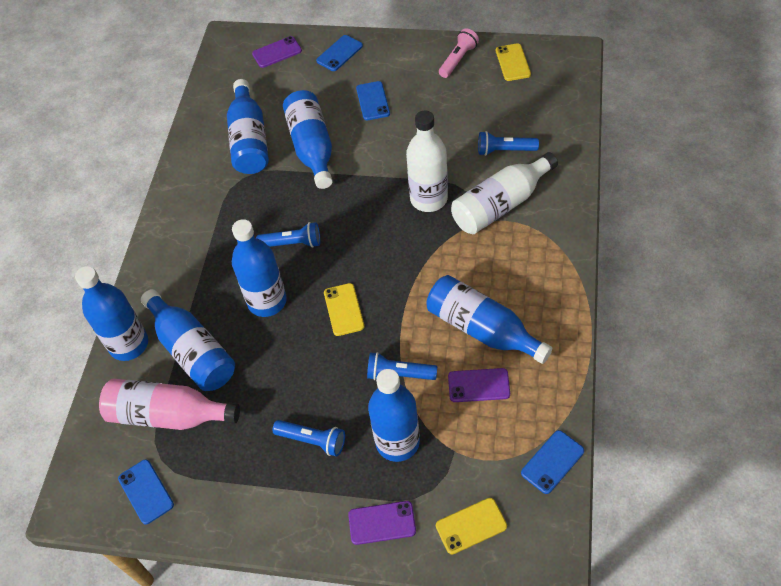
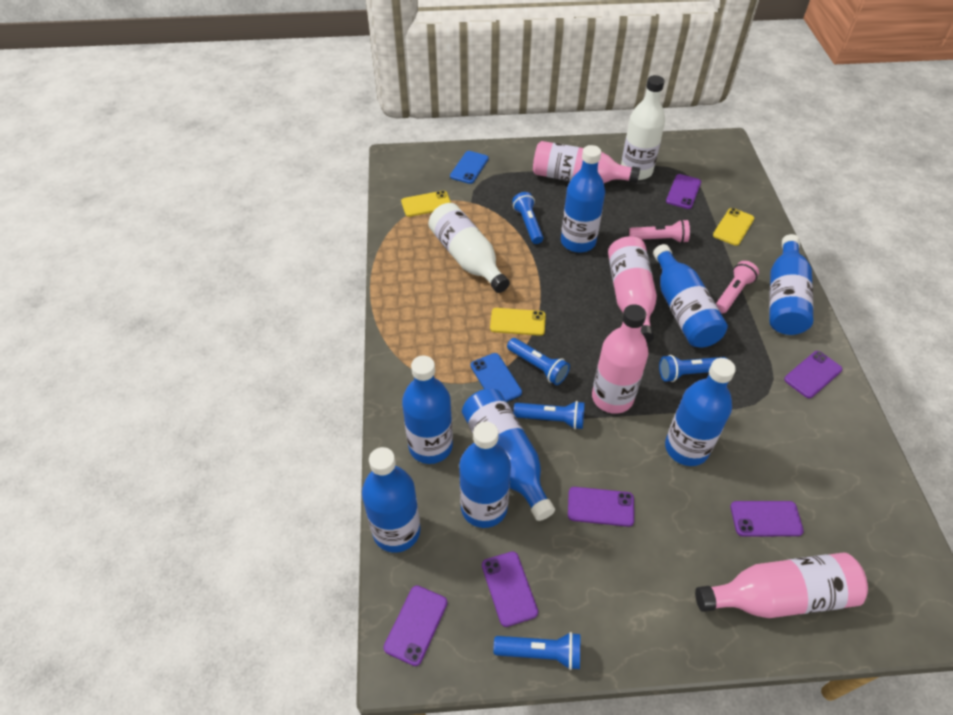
blue bottle: [75,266,148,361] [141,289,235,391] [227,79,269,174] [232,219,287,317] [283,90,333,189] [368,369,420,462] [426,275,552,364] = 7 -> [362,447,420,553] [402,356,453,464] [459,422,511,528] [462,389,555,521] [561,145,605,253] [653,244,728,348] [665,358,736,466] [769,234,814,335] = 8
blue flashlight: [256,222,320,248] [272,420,345,456] [367,352,437,380] [478,131,539,156] = 4 -> [494,632,580,670] [507,338,570,385] [512,192,543,244] [513,401,585,429] [659,355,727,382] = 5
blue phone: [118,460,174,525] [316,35,363,71] [356,81,390,120] [521,430,584,494] = 4 -> [450,151,489,184] [471,353,522,402] = 2
pink bottle: [99,378,240,430] = 1 -> [533,141,640,183] [592,304,649,414] [608,236,657,343] [695,552,868,618] = 4
pink flashlight: [439,28,479,78] = 1 -> [629,219,690,243] [716,261,759,313] = 2
purple phone: [252,36,302,68] [348,501,416,545] [448,368,510,402] = 3 -> [384,586,447,666] [482,551,538,627] [568,487,634,527] [666,174,701,209] [730,501,804,536] [784,351,842,398] = 6

